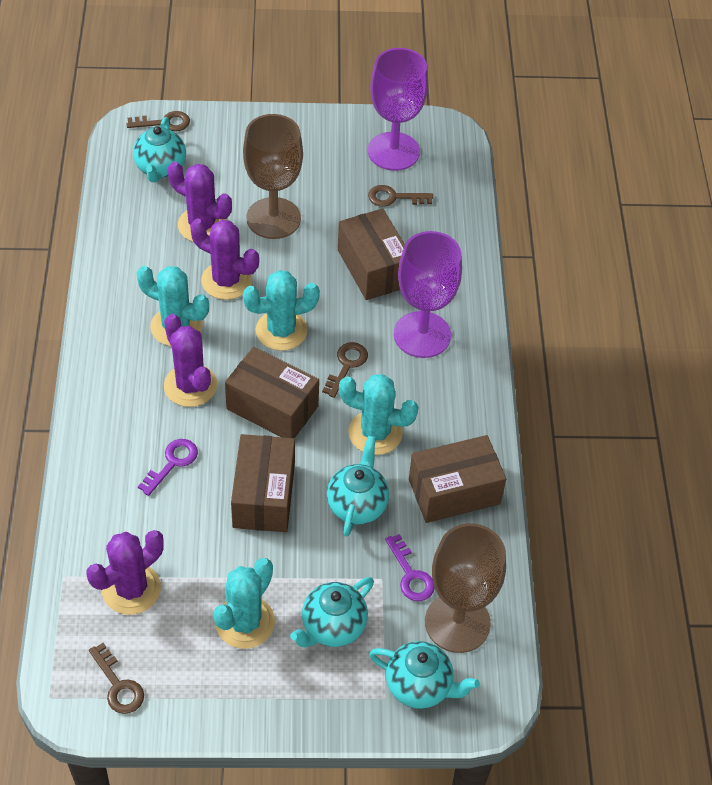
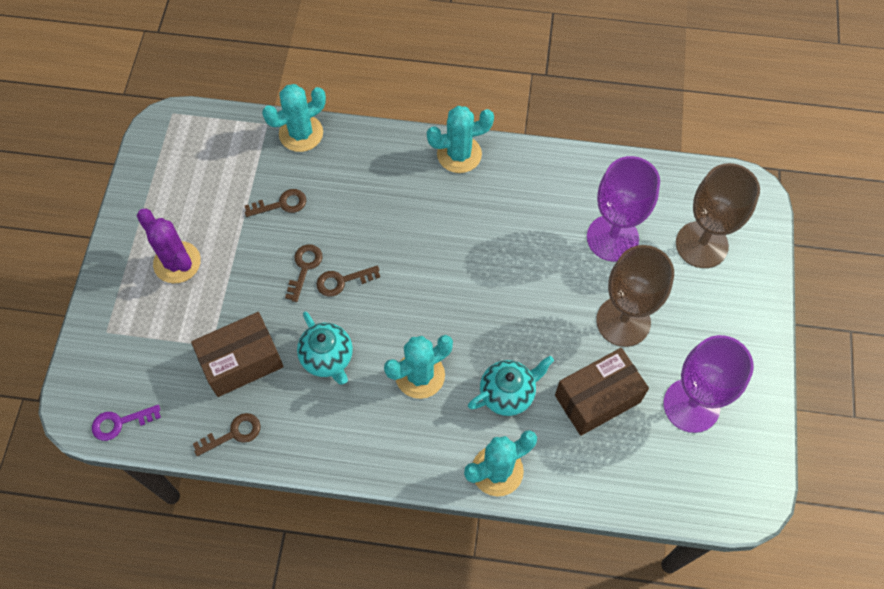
brown box: [225,347,319,439] [231,434,295,532] [338,208,405,300] [409,435,506,523] = 4 -> [191,312,284,397] [555,348,649,436] = 2
purple cactus: [87,530,164,615] [164,314,217,407] [168,162,232,242] [190,219,259,300] = 4 -> [137,209,201,283] = 1
purple key: [138,439,198,496] [385,534,435,601] = 2 -> [92,405,161,441] = 1
turquoise teapot: [133,117,186,182] [290,577,374,647] [327,436,389,537] [369,641,479,709] = 4 -> [297,312,353,385] [468,356,554,416] = 2

